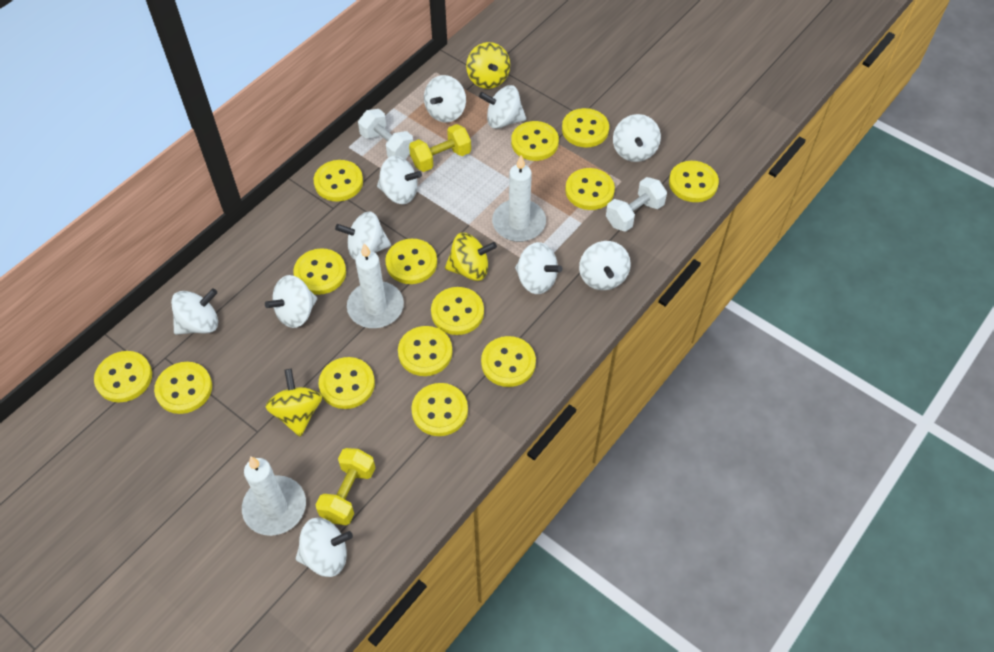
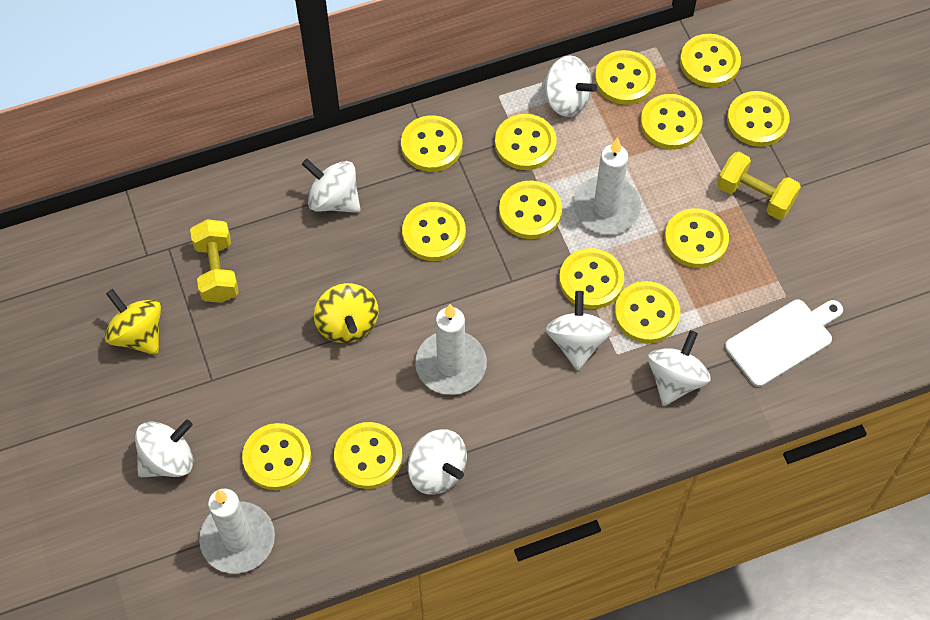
white cutting board: none = 0 -> [725,300,843,387] = 1
white dumbbell: [358,109,413,159] [606,177,667,232] = 2 -> none = 0
white spinning top: [171,288,218,335] [265,275,317,328] [296,518,353,577] [335,211,391,260] [377,156,422,204] [424,75,466,123] [479,85,526,129] [515,242,562,294] [579,241,631,290] [613,114,661,162] = 10 -> [135,419,193,478] [302,159,361,213] [408,429,467,495] [542,56,597,117] [546,291,612,370] [648,330,711,406] = 6
yellow button: [94,351,152,403] [154,362,212,414] [293,248,346,295] [314,160,363,202] [319,357,375,409] [385,239,437,284] [398,326,452,376] [411,383,468,436] [431,287,484,335] [481,336,536,387] [511,121,559,161] [562,108,609,147] [565,168,615,210] [669,161,719,202] = 14 -> [242,423,311,490] [334,422,402,489] [401,115,463,172] [402,202,466,261] [495,114,557,170] [499,181,562,239] [559,248,624,309] [595,50,656,105] [614,281,680,343] [640,94,702,150] [664,208,729,268] [680,34,741,88] [727,91,790,147] = 13
yellow spinning top: [266,369,322,437] [445,233,497,281] [466,42,510,89] = 3 -> [105,289,161,355] [314,283,379,343] = 2

